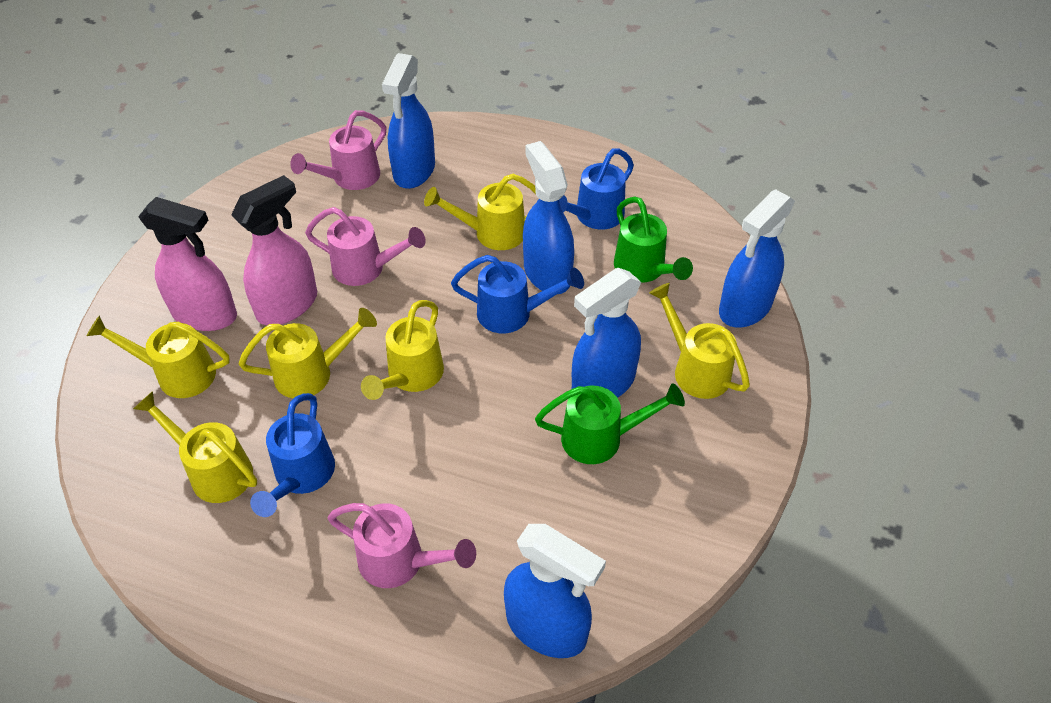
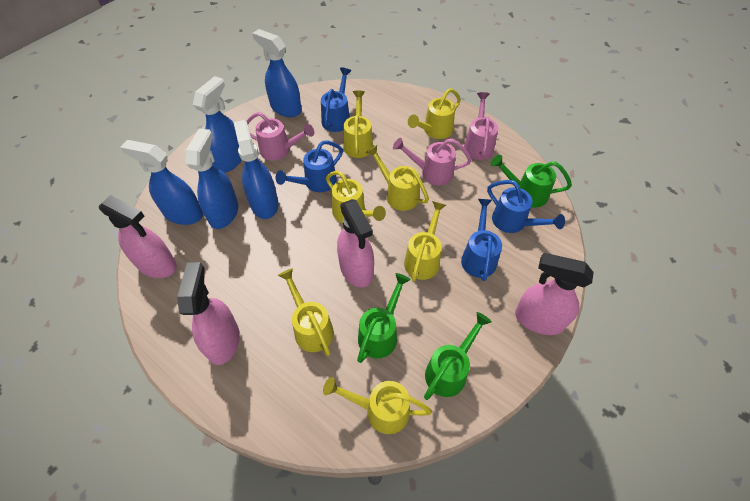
blue watering can: [250,393,335,517] [451,255,584,333] [559,148,634,230] = 3 -> [275,141,343,192] [321,68,351,132] [461,199,502,281] [487,180,565,233] = 4
green watering can: [535,383,685,464] [614,196,693,283] = 2 -> [357,273,411,363] [424,312,492,400] [491,155,572,208] = 3
pink spray bottle: [138,197,237,331] [231,175,317,325] = 2 -> [99,195,177,278] [177,262,240,365] [337,199,374,288] [515,253,594,335] = 4
yellow watering can: [87,316,230,398] [133,391,257,503] [239,308,377,398] [361,300,444,400] [424,174,536,250] [649,283,750,399] = 6 -> [278,268,334,356] [323,377,432,434] [326,171,386,223] [343,91,373,158] [366,145,429,211] [404,201,446,282] [408,89,461,139] = 7

